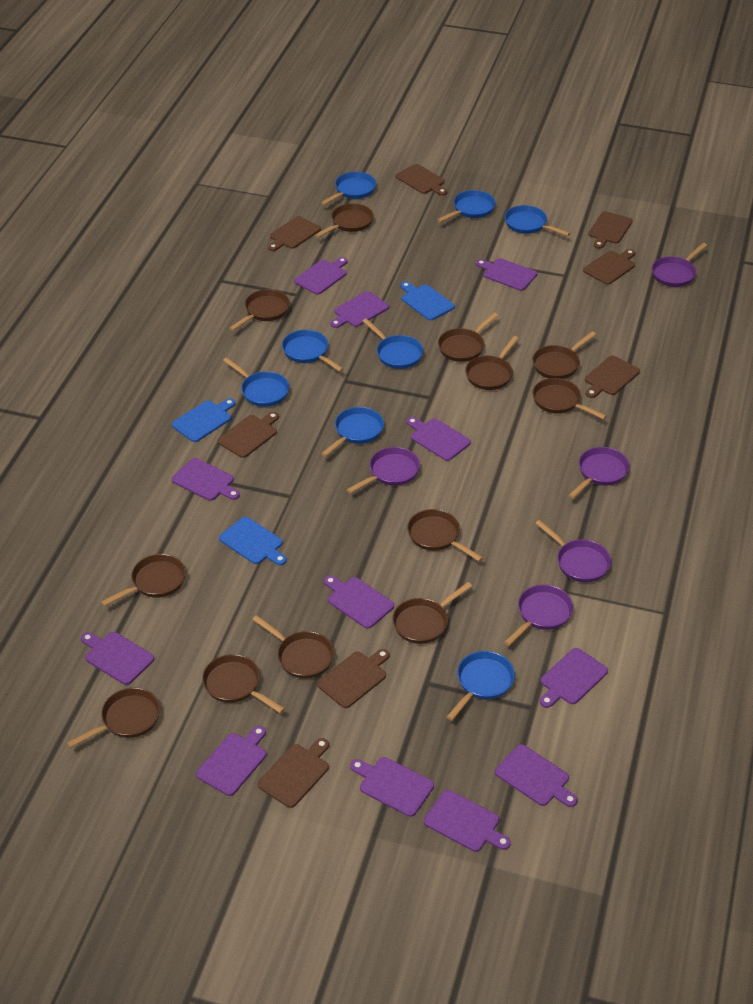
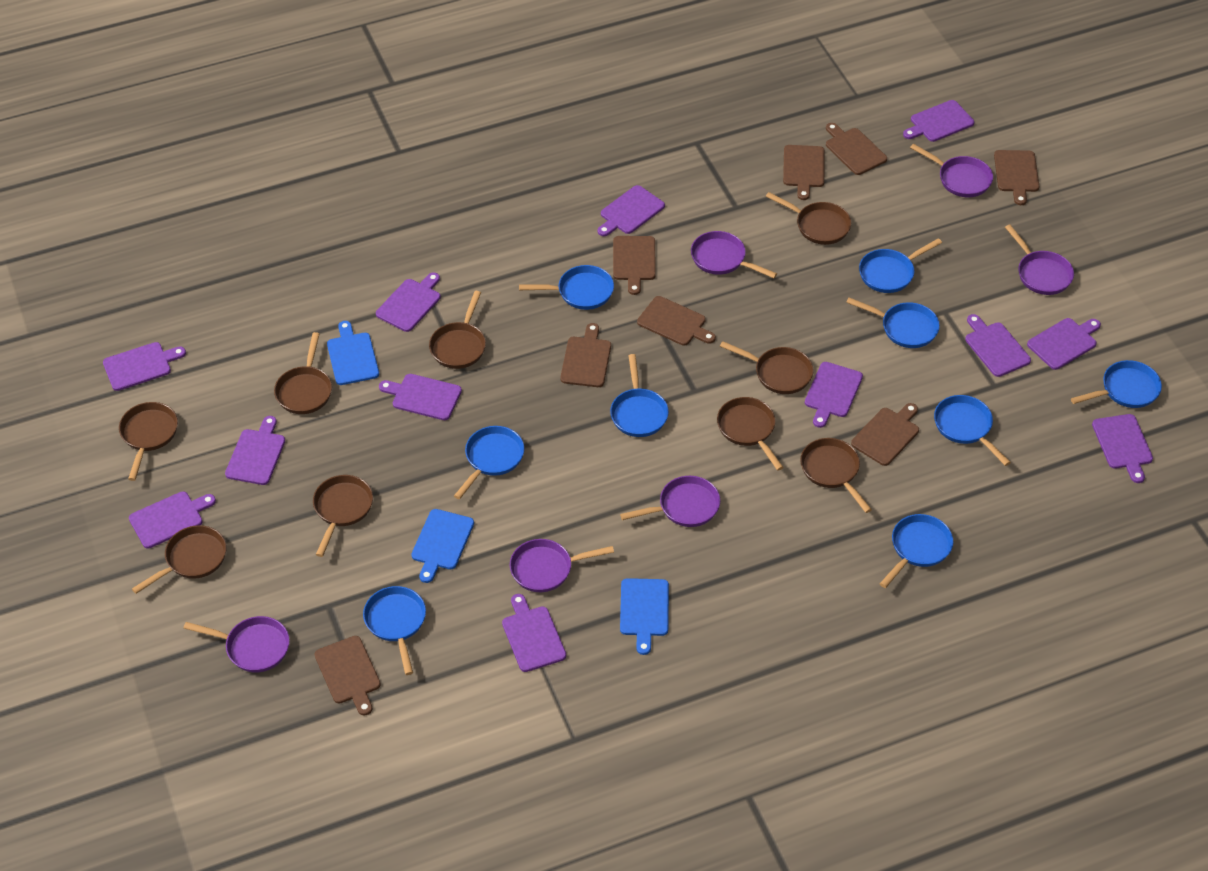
blue pan: [223,358,289,407] [282,330,344,372] [321,172,376,205] [321,407,384,457] [362,318,423,369] [437,190,496,222] [447,651,515,721] [505,205,570,236] = 8 -> [363,586,426,675] [454,426,524,499] [519,265,614,310] [610,354,669,437] [846,298,940,348] [859,238,942,293] [880,514,953,588] [934,395,1011,466] [1071,360,1162,408] = 9
brown pan: [67,688,160,748] [101,554,186,607] [202,654,285,714] [229,289,290,331] [252,615,334,679] [315,203,374,238] [392,582,472,644] [407,509,483,562] [438,313,498,362] [465,336,519,390] [532,331,596,379] [532,378,607,420] = 12 -> [119,402,178,481] [132,525,227,594] [274,332,332,414] [313,475,373,557] [429,291,486,369] [717,397,784,471] [720,341,814,394] [766,192,851,245] [800,438,872,513] = 9
purple pan: [347,447,420,494] [504,585,573,646] [535,520,611,582] [569,447,630,499] [652,243,707,287] = 5 -> [183,616,290,672] [510,539,614,592] [620,476,720,527] [691,231,777,278] [910,144,993,197] [1005,225,1074,295] = 6

